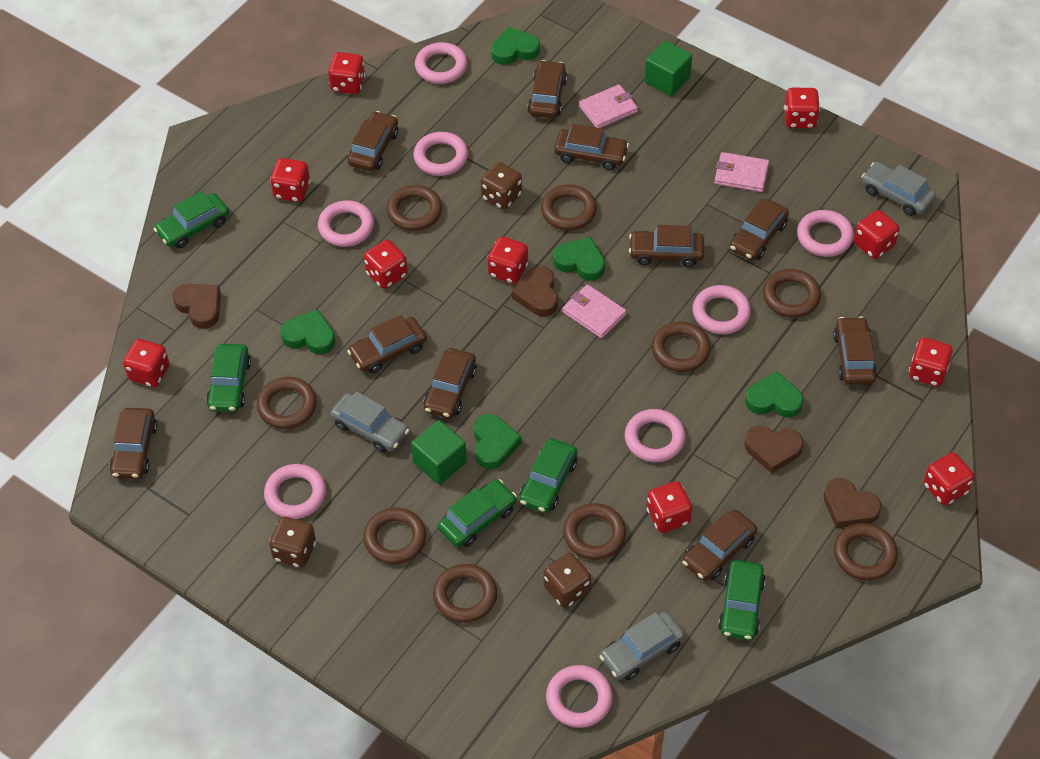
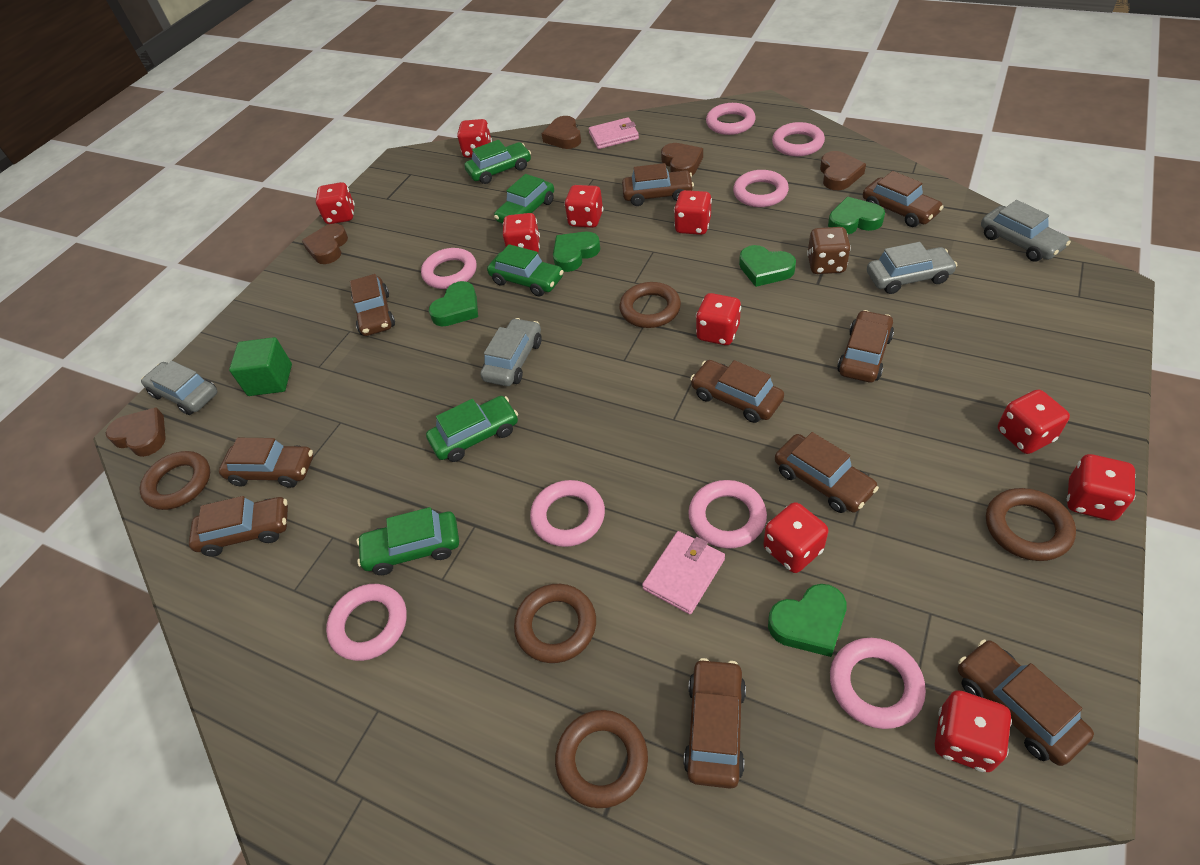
brown dice: [269,517,316,568] [481,162,522,210] [544,553,591,608] = 3 -> [807,227,851,274] = 1
brown heart: [173,284,221,329] [512,266,558,316] [744,426,804,474] [824,478,881,528] = 4 -> [106,407,166,457] [302,224,348,264] [542,116,581,149] [661,143,703,176] [820,151,866,190] = 5
brown ring: [257,377,317,429] [363,507,426,564] [386,185,442,231] [433,564,497,623] [541,184,597,230] [563,503,626,560] [652,322,711,372] [763,269,821,318] [834,523,898,581] = 9 -> [140,451,210,510] [514,584,596,663] [555,710,648,808] [619,282,681,328] [986,488,1076,561] = 5
green cube: [411,420,467,485] [645,40,692,96] = 2 -> [229,337,292,396] = 1
grey car: [330,391,409,453] [599,611,685,680] [861,162,936,216] = 3 -> [141,361,217,415] [480,318,542,386] [867,242,957,294] [981,200,1071,262] = 4
pink wallet: [562,284,626,338] [579,84,638,128] [714,152,769,192] = 3 -> [589,117,639,149] [642,531,725,614] = 2

